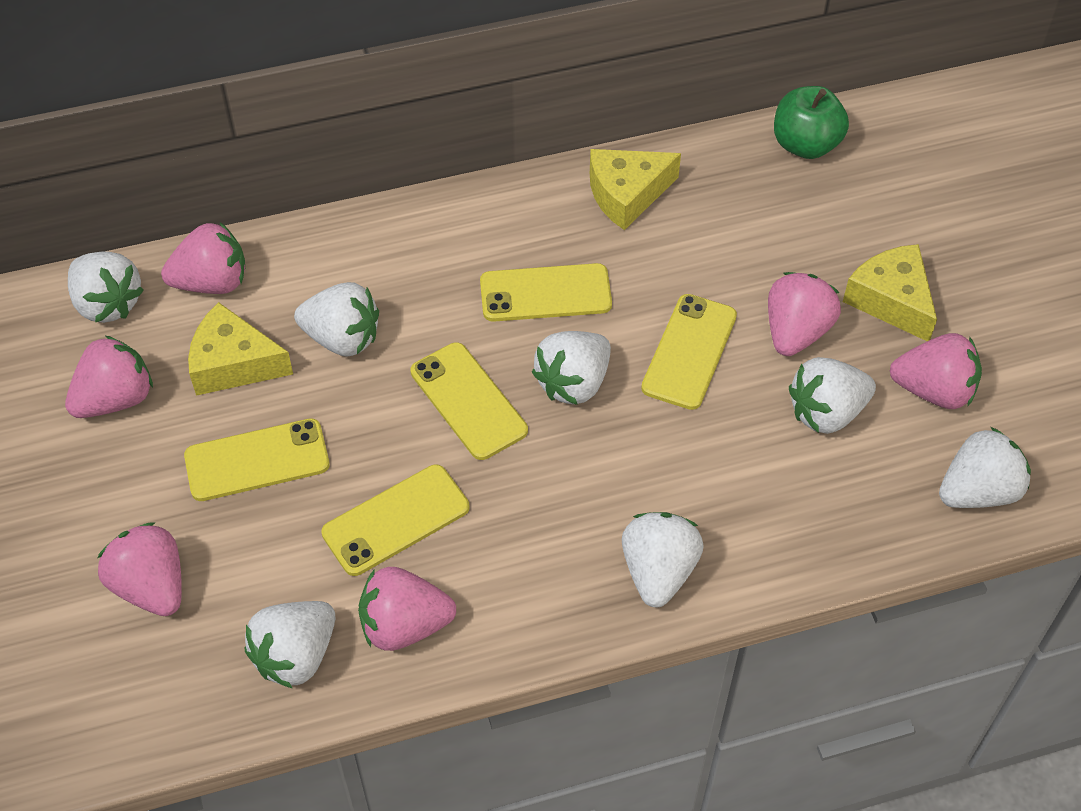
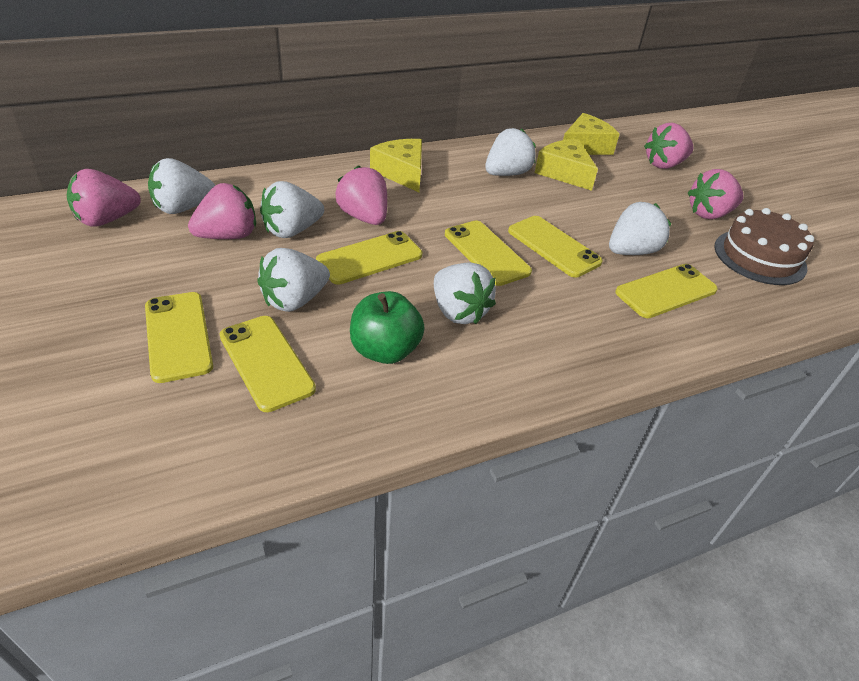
brown cake: none = 0 -> [714,208,814,285] = 1
pink strawberry: [65,336,153,418] [97,522,182,616] [161,222,245,294] [358,567,456,651] [768,272,841,356] [890,333,982,409] = 6 -> [67,169,141,227] [188,183,256,239] [335,165,387,225] [644,123,693,169] [688,169,743,219] = 5
white strawberry: [68,251,144,323] [245,601,335,689] [294,282,379,357] [532,331,611,405] [622,512,704,607] [789,357,876,434] [939,427,1031,508] = 7 -> [148,158,215,214] [257,248,330,312] [260,181,324,238] [434,262,496,324] [485,128,536,176] [609,202,671,255] = 6
yellow phone: [184,418,330,501] [321,465,469,576] [411,342,528,460] [480,263,612,322] [641,294,737,410] = 5 -> [145,292,213,383] [220,316,316,412] [316,231,422,285] [445,221,532,286] [508,216,603,278] [615,264,718,318] = 6

